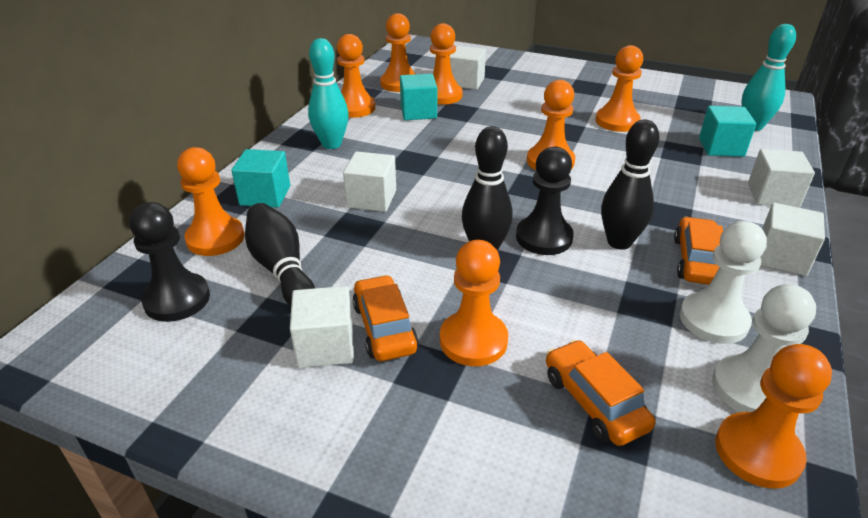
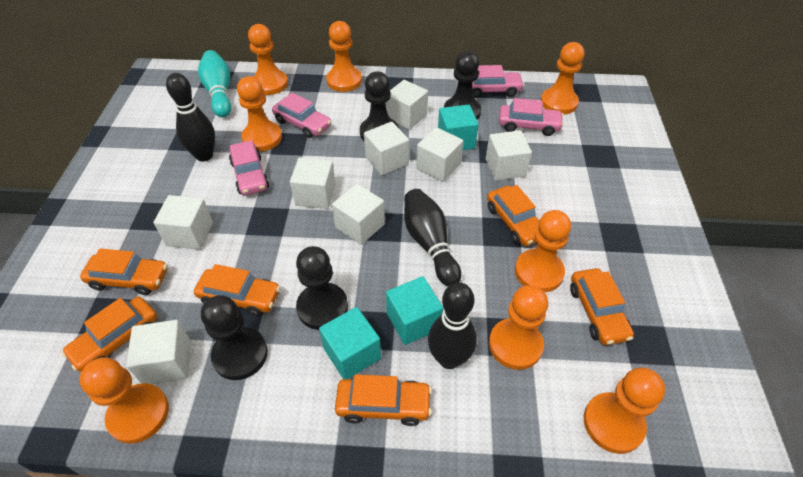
black pawn: [129,202,210,322] [516,147,574,255] = 2 -> [201,295,268,380] [296,246,348,330] [360,71,398,141] [444,51,481,120] = 4
orange car: [352,275,419,361] [546,340,655,446] [674,217,723,285] = 3 -> [62,297,157,372] [80,248,167,295] [194,264,280,316] [335,374,432,426] [487,185,539,246] [570,268,634,345] = 6
pink car: none = 0 -> [229,140,269,196] [272,93,332,138] [472,65,524,98] [499,98,564,136] = 4
turquoise bowling pin: [308,38,348,149] [742,24,796,131] = 2 -> [198,50,231,118] = 1
white cube: [290,286,354,368] [343,151,396,212] [450,46,486,90] [748,149,815,208] [760,203,825,276] = 5 -> [126,320,191,384] [153,195,213,250] [290,158,336,209] [332,184,385,245] [364,122,409,175] [386,80,428,130] [416,127,463,182] [486,130,532,181] = 8
white pawn: [680,221,767,344] [712,284,816,412] = 2 -> none = 0

